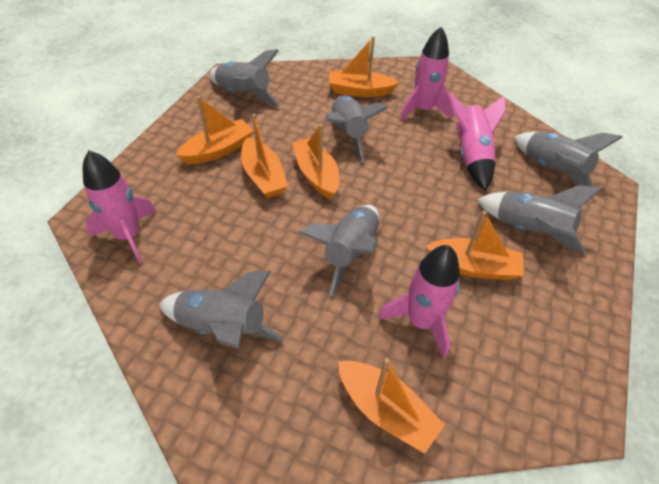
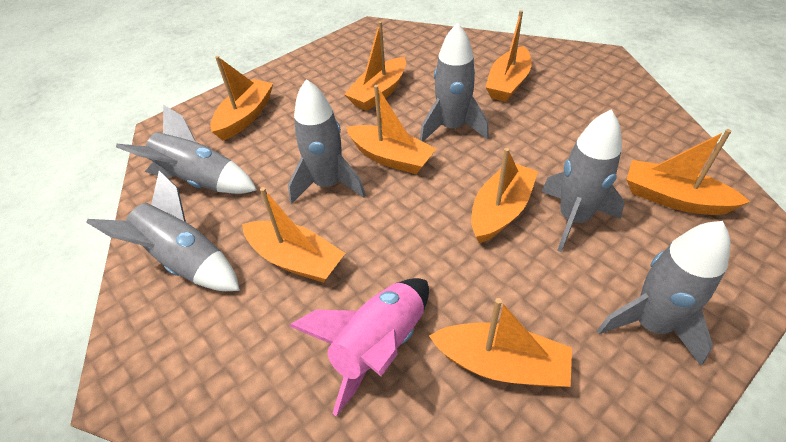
orange boat: [176,96,253,164] [241,114,288,198] [292,124,339,199] [328,36,399,97] [338,358,445,454] [426,211,524,280] = 6 -> [210,56,273,140] [242,187,345,283] [344,21,406,111] [346,85,436,174] [429,298,572,387] [471,148,538,243] [485,10,532,102] [626,129,750,215] = 8
pink rocket: [83,150,156,264] [378,245,460,359] [400,27,453,121] [449,92,505,191] = 4 -> [289,278,429,416] = 1

